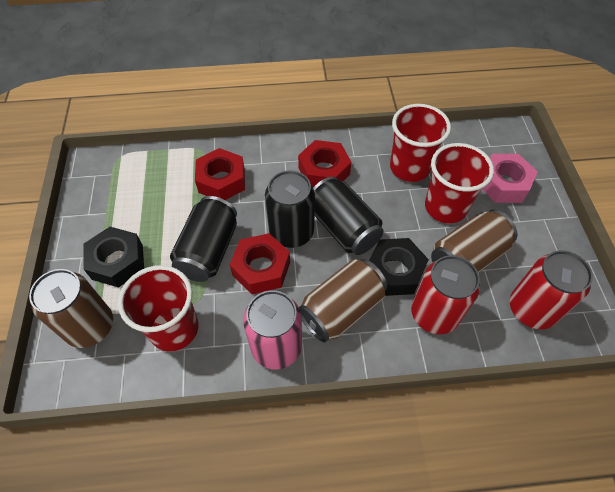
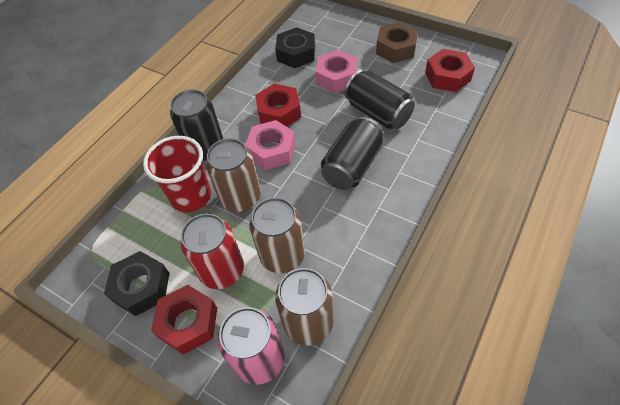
brown nut: none = 0 -> [376,22,418,63] = 1
pink nut: [482,154,538,203] = 1 -> [245,120,296,170] [316,50,357,93] = 2
red can: [411,255,480,334] [510,250,593,329] = 2 -> [180,214,244,289] = 1
red cup: [118,265,199,352] [390,104,451,182] [425,143,494,224] = 3 -> [143,136,211,212] = 1

